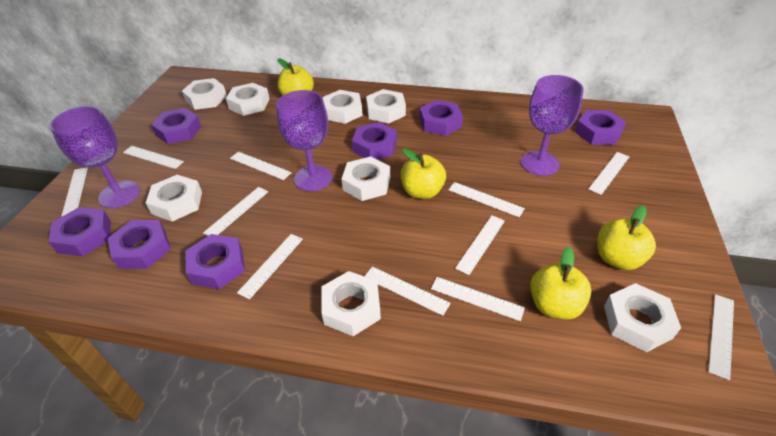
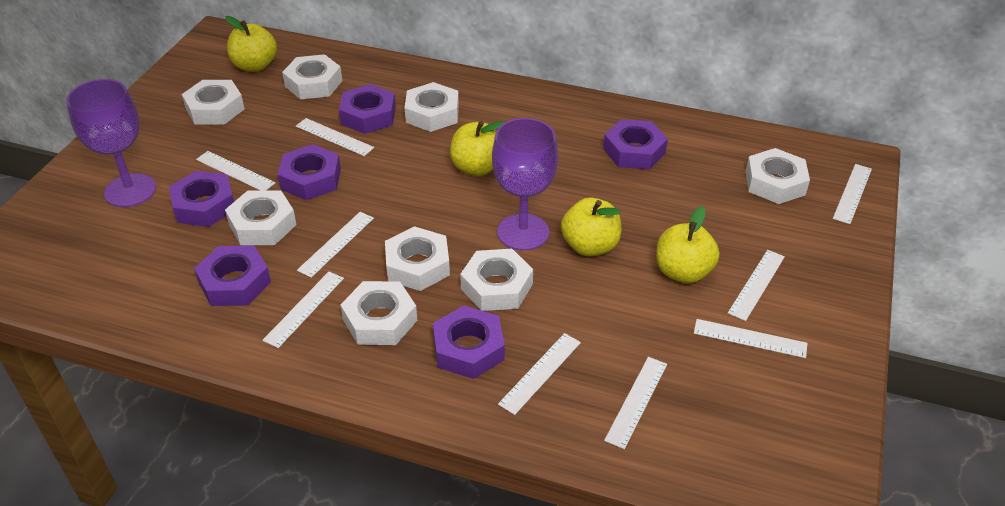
purple goblet: [50,106,140,208] [276,90,332,191] [521,75,584,176] = 3 -> [66,79,156,207] [492,118,558,251] = 2
purple nut: [48,207,111,256] [107,220,171,269] [151,108,201,144] [186,234,245,289] [352,122,397,160] [419,100,463,136] [575,110,626,145] = 7 -> [169,171,234,227] [194,245,271,306] [277,144,341,200] [339,84,396,134] [433,306,505,379] [603,119,668,169] = 6
white ruler: [61,167,88,217] [123,146,184,169] [203,187,268,236] [230,152,292,180] [237,234,303,300] [364,266,451,316] [431,277,525,321] [448,182,525,217] [455,215,505,275] [589,152,630,195] [708,294,734,380] = 11 -> [196,151,275,190] [263,272,344,348] [296,118,374,156] [297,212,374,278] [498,333,581,415] [604,357,667,449] [694,319,807,358] [728,250,785,321] [833,164,872,224] = 9

